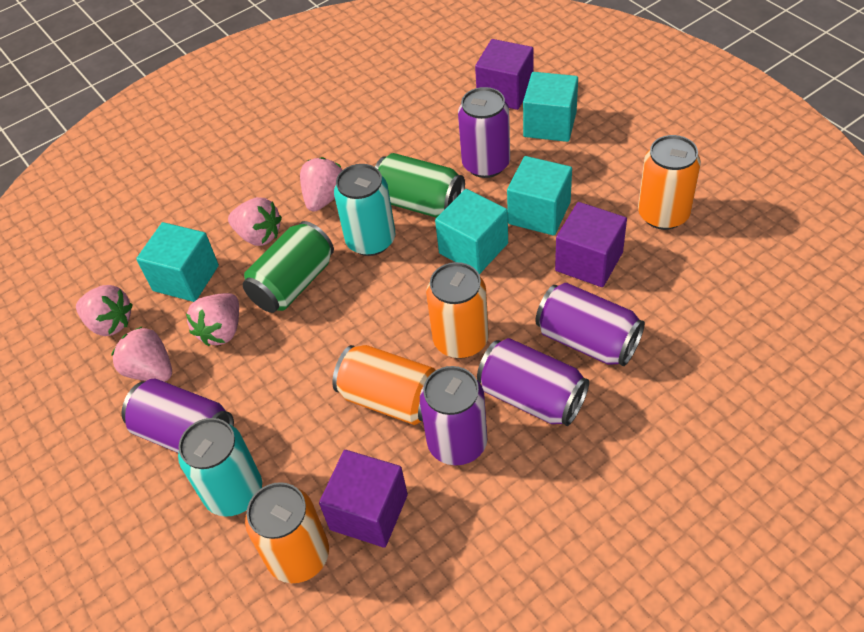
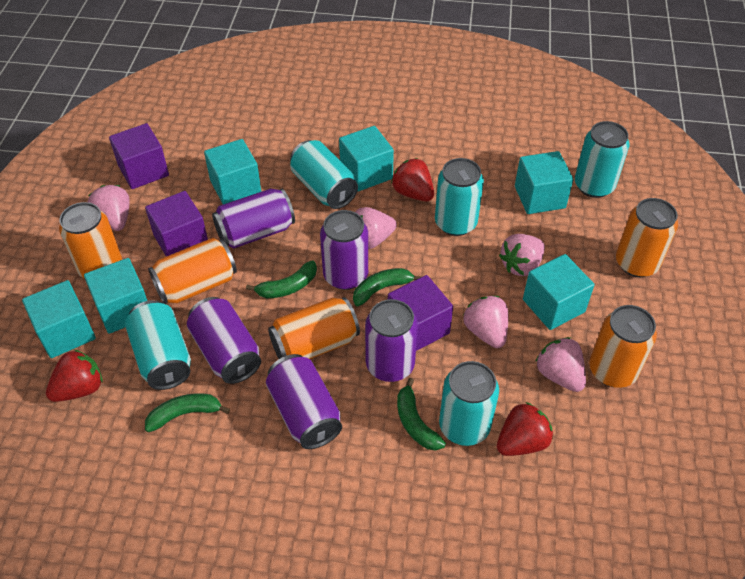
green banana: none = 0 -> [145,393,230,432] [246,260,317,298] [353,268,421,306] [397,378,446,451] = 4
green can: [242,221,334,313] [375,153,465,218] = 2 -> none = 0
orange can: [245,482,329,583] [332,345,435,425] [426,262,489,359] [638,135,701,230] = 4 -> [59,202,122,279] [148,238,237,304] [268,297,360,359] [589,305,657,388] [616,198,678,277] = 5
red strawberry: none = 0 -> [46,350,103,402] [391,158,434,201] [497,402,553,456] = 3
turquoise can: [178,418,262,517] [334,164,395,256] = 2 -> [125,300,191,390] [290,140,358,209] [435,158,484,236] [439,361,499,446] [575,121,629,198] = 5
turquoise cube: [136,222,219,302] [435,189,508,274] [507,156,572,235] [523,72,578,142] = 4 -> [22,280,96,358] [84,258,147,334] [204,139,261,204] [339,126,394,191] [515,151,573,214] [523,254,595,330] = 6

